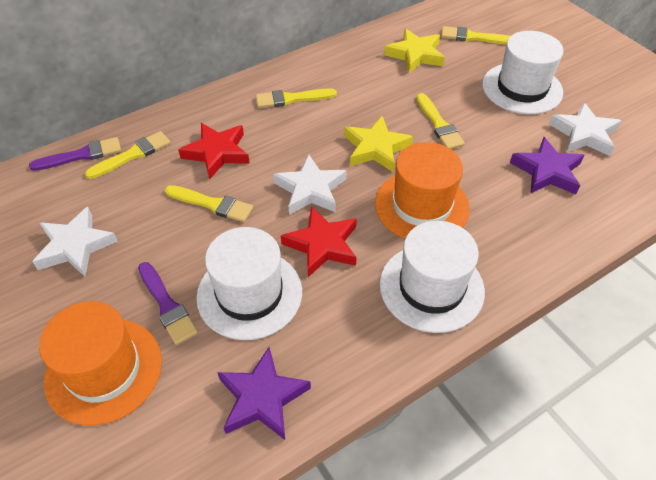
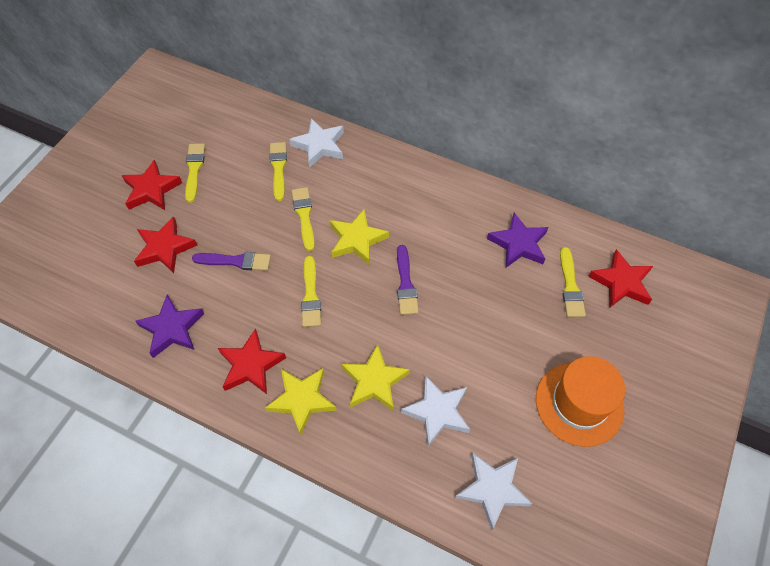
orange hat: [39,301,162,426] [375,142,470,239] = 2 -> [536,356,625,447] = 1
red star: [178,123,250,179] [281,206,357,277] = 2 -> [121,160,182,210] [134,216,198,273] [218,329,286,394] [588,249,653,308] = 4
white hat: [196,227,302,340] [380,221,485,333] [482,31,563,114] = 3 -> none = 0
yellow star: [344,116,413,172] [384,28,445,74] = 2 -> [265,368,337,436] [330,209,389,265] [341,344,410,410] = 3

